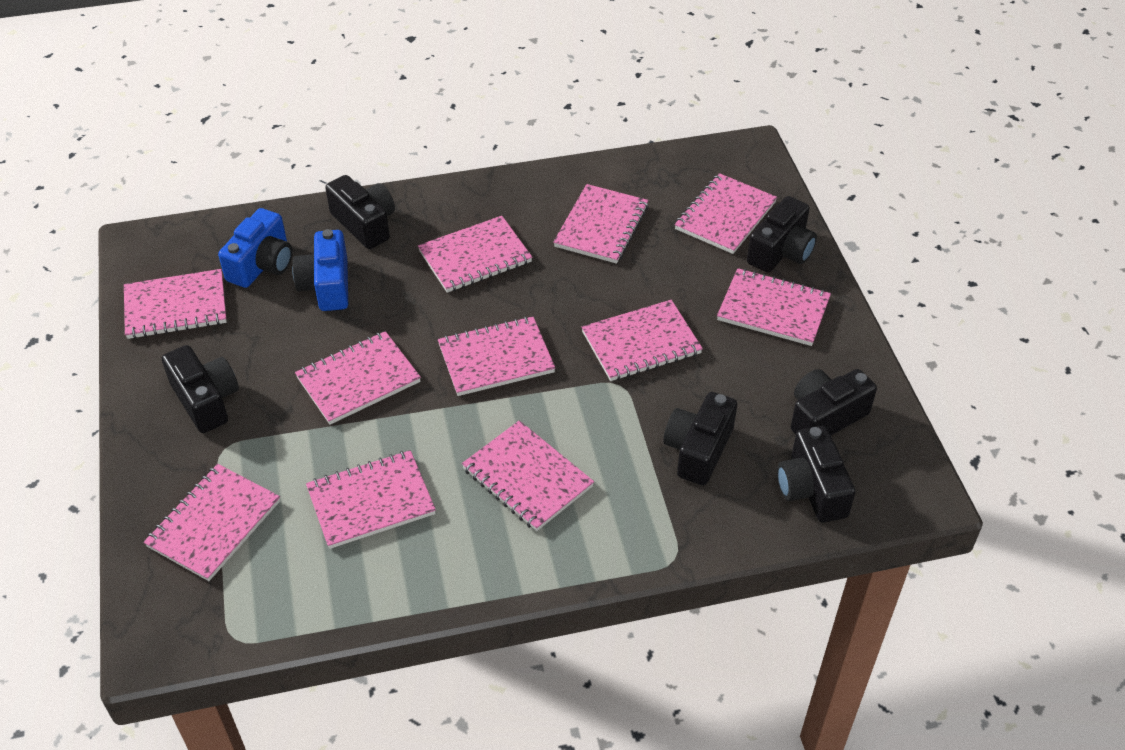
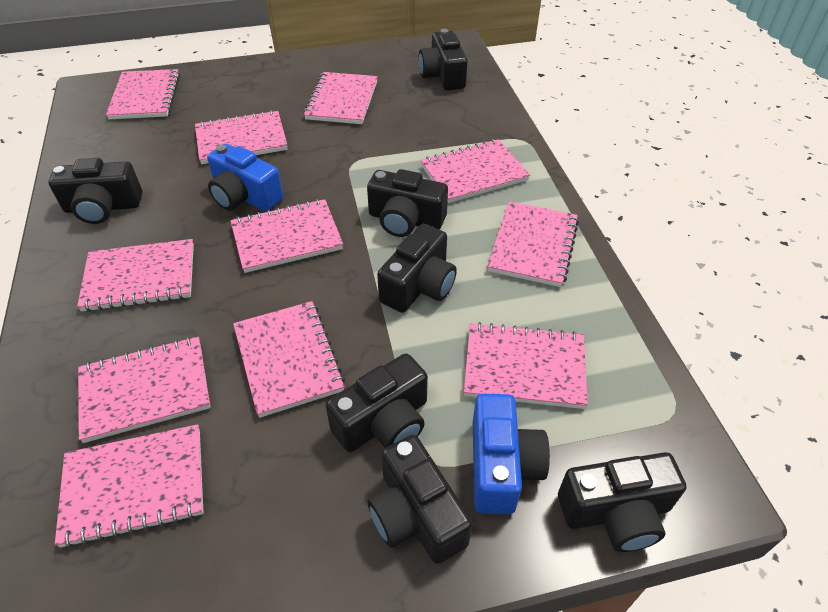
black camera: [162,345,239,433] [325,175,395,249] [663,392,737,486] [747,196,817,273] [777,426,856,522] [791,369,877,435] = 6 -> [48,158,142,224] [325,354,428,452] [367,169,448,237] [368,435,473,564] [377,224,457,313] [419,29,468,91] [558,452,687,552] = 7

